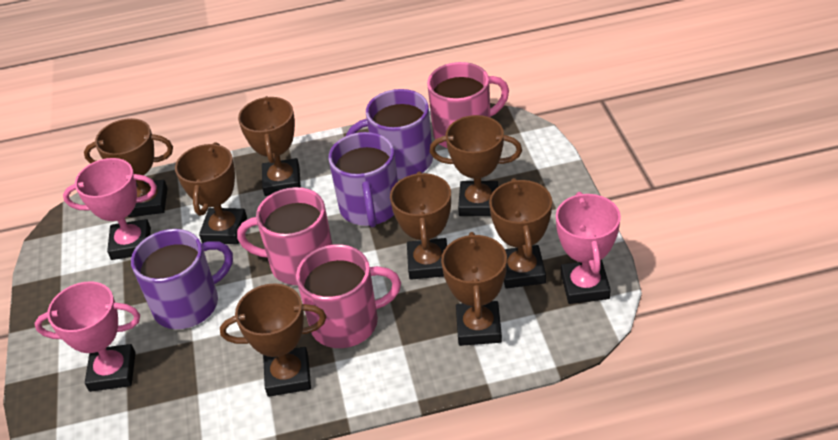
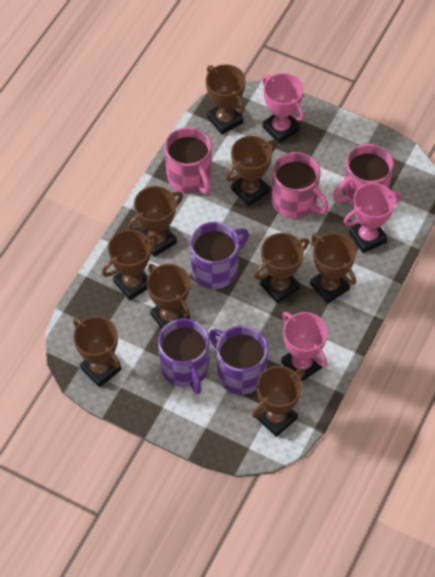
brown trophy: [84,118,173,217] [175,142,247,244] [220,283,326,397] [238,96,301,196] [390,172,451,280] [430,115,522,216] [441,232,507,346] [489,178,552,289] = 8 -> [73,316,121,387] [102,230,158,300] [128,186,183,257] [147,264,190,329] [206,64,245,135] [226,136,277,206] [252,366,305,437] [254,233,309,304] [310,233,356,304] = 9

